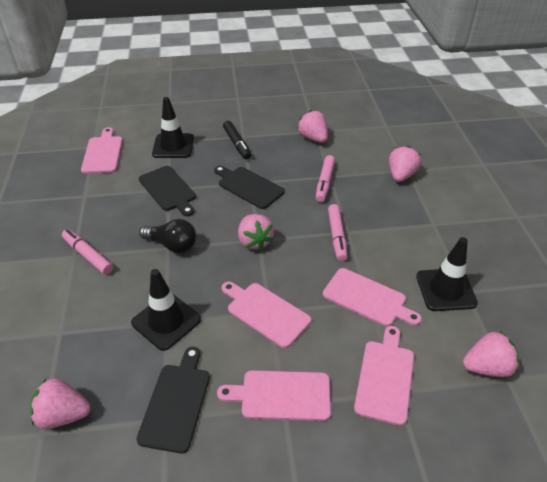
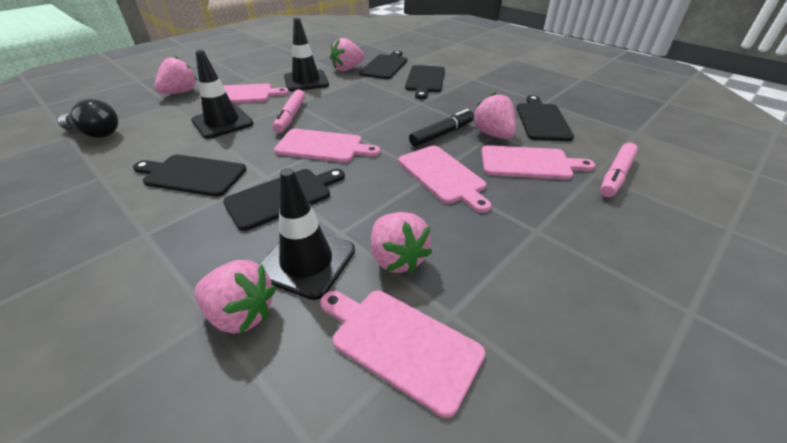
black cutting board: [136,347,210,454] [139,166,196,216] [214,166,285,209] = 3 -> [133,155,246,197] [223,169,345,231] [359,51,407,79] [405,65,445,99] [517,95,574,141] = 5
pink marker: [62,229,113,275] [316,155,335,202] [328,204,347,261] = 3 -> [272,89,305,133] [600,143,638,197] = 2

